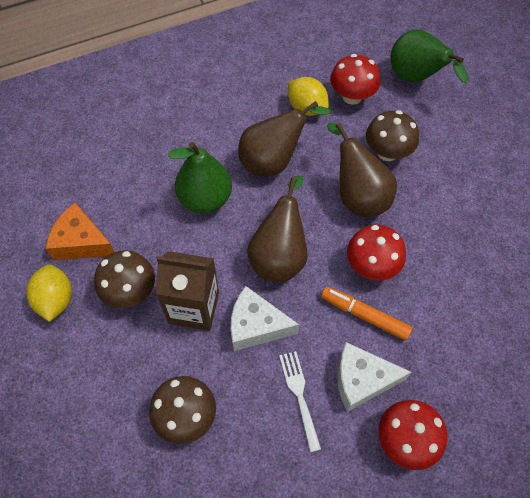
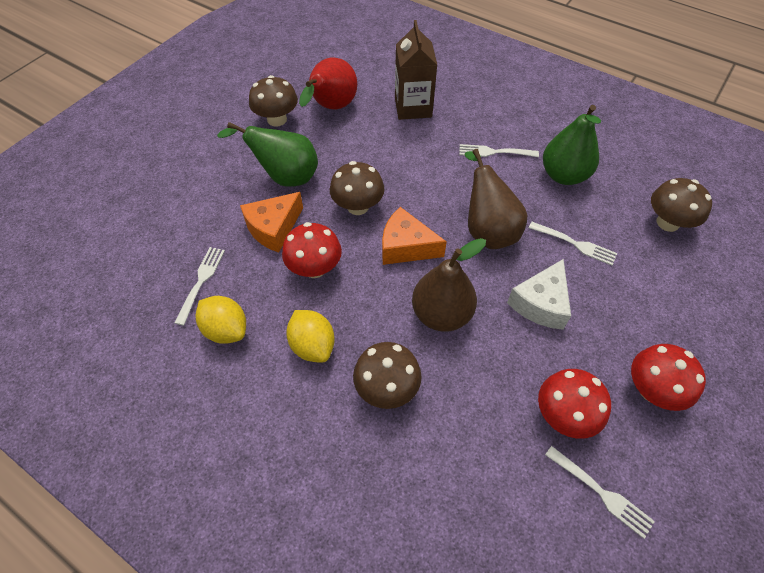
brown mushroom: [94,250,155,308] [149,376,216,444] [366,110,419,161] = 3 -> [249,75,298,126] [330,161,385,215] [353,342,422,409] [651,178,712,232] = 4
brown pear: [238,101,331,176] [247,176,308,282] [327,123,397,218] = 3 -> [412,238,486,332] [465,149,527,249] = 2
orange cheese: [46,203,114,260] = 1 -> [240,192,303,253] [382,207,447,265] = 2
orange marker: [321,286,412,341] = 1 -> none = 0
red pear: none = 0 -> [299,58,357,109] = 1
white cheese: [231,286,299,351] [337,342,412,412] = 2 -> [507,259,571,330] = 1
white fork: [279,351,321,452] = 1 -> [175,247,225,326] [459,144,539,157] [529,222,617,266] [545,446,655,539] = 4

